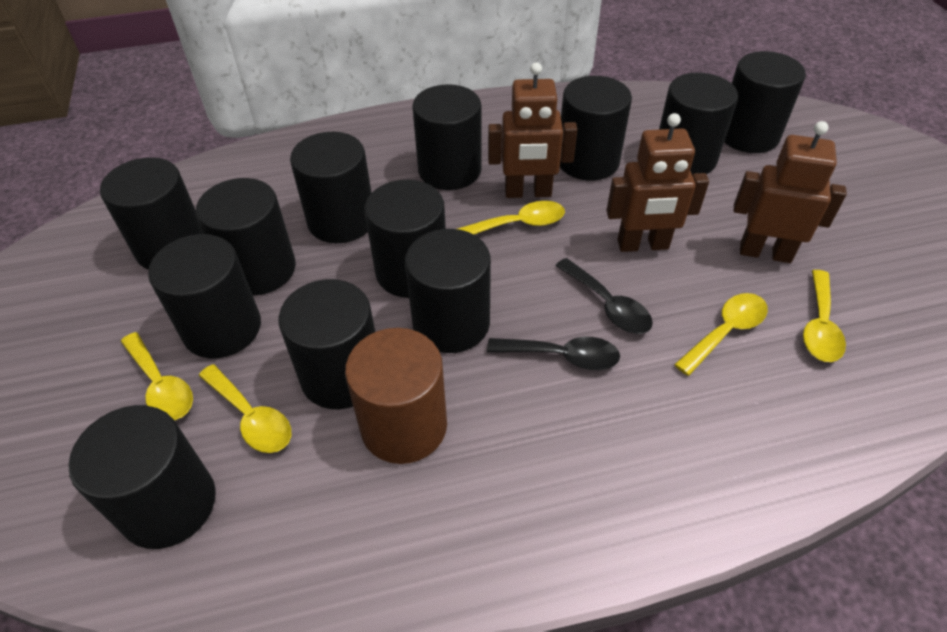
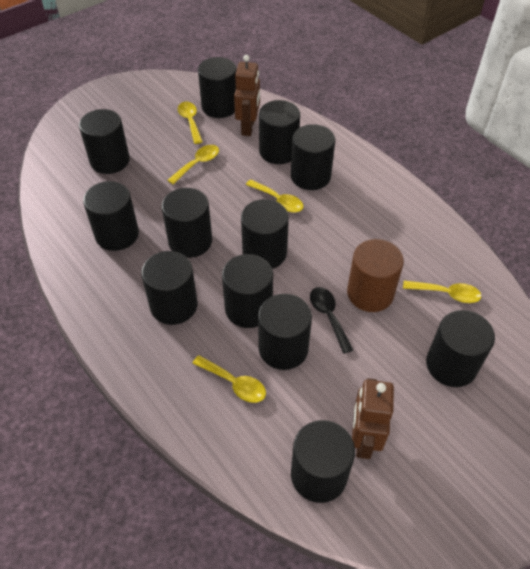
black spoon: [487,337,620,370] [555,258,653,334] = 2 -> [310,287,353,354] = 1
brown robot: [488,62,577,198] [606,113,709,252] [734,121,847,263] = 3 -> [234,55,260,136] [352,378,394,459] = 2

